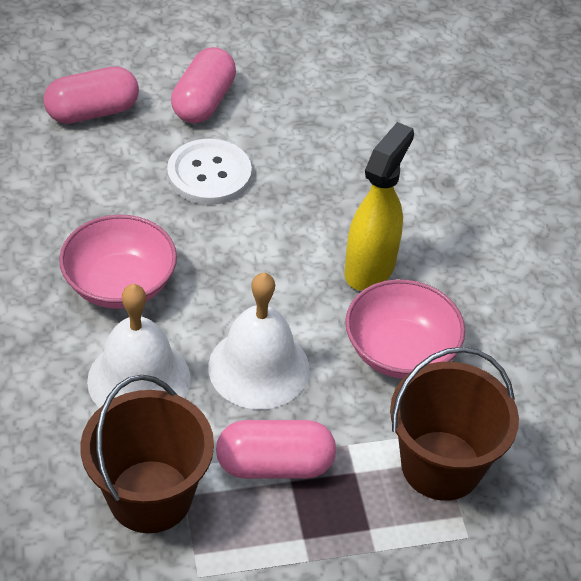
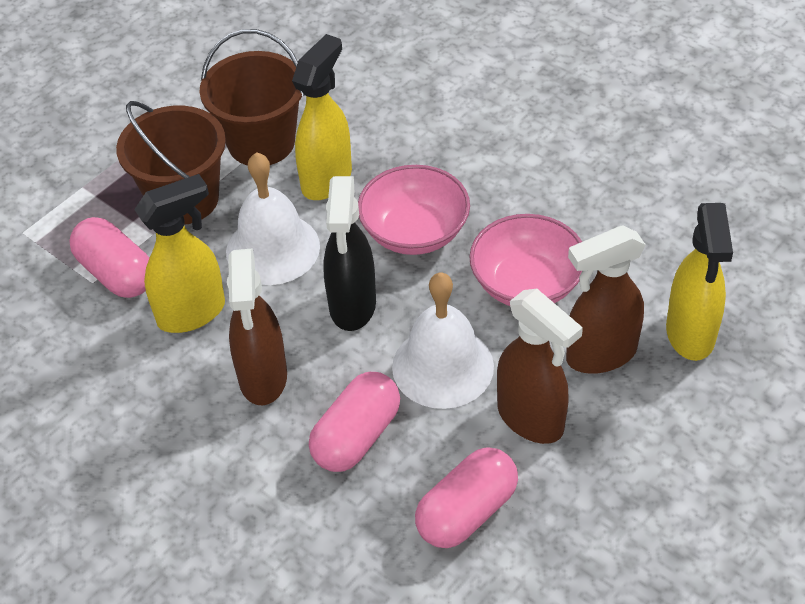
black spray bottle: none = 0 -> [323,176,376,331] = 1
brown spray bottle: none = 0 -> [227,248,287,405] [497,289,583,444] [566,225,646,374] = 3
white button: [167,139,252,205] = 1 -> none = 0
yellow spray bottle: [344,122,414,291] = 1 -> [134,174,225,333] [292,34,352,200] [666,203,733,361] = 3

